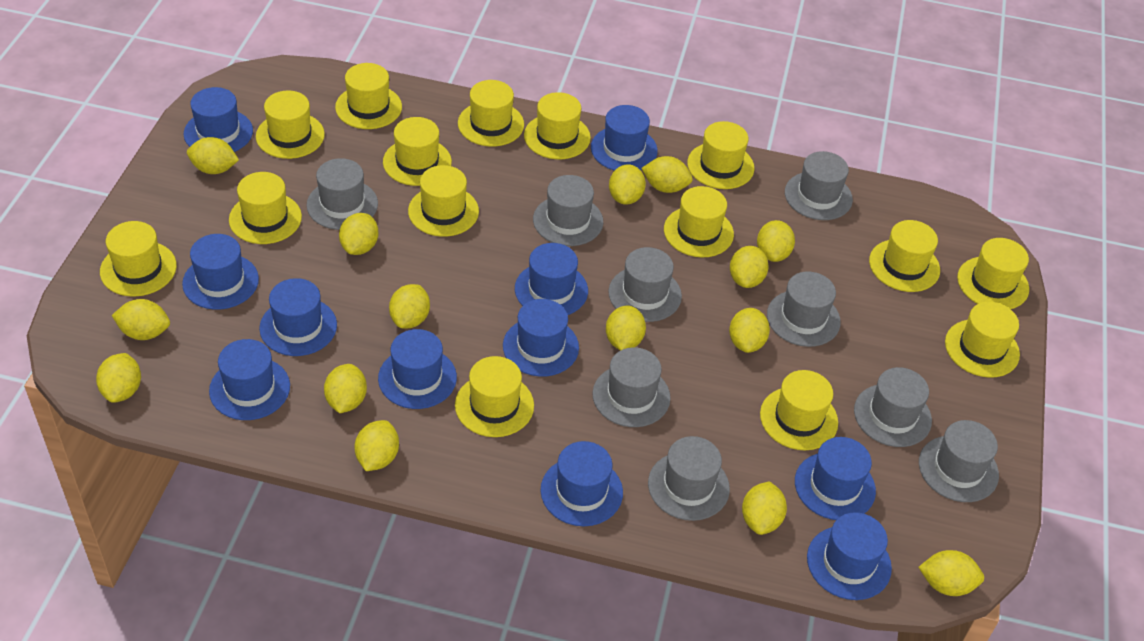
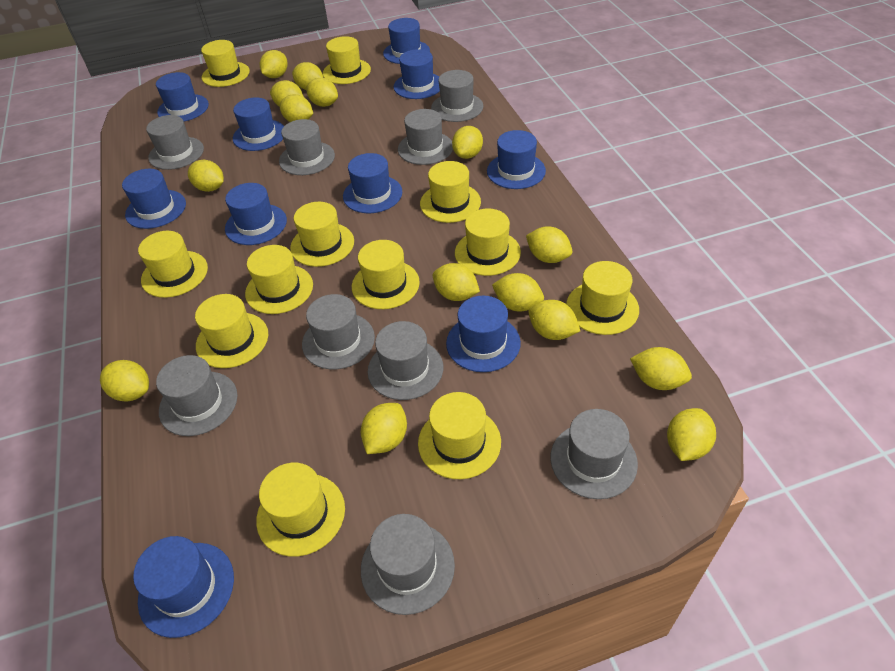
blue hat: [182,234,259,310] [183,87,253,152] [209,339,290,420] [259,278,337,356] [378,329,457,409] [503,299,579,377] [515,243,588,315] [541,441,623,526] [591,105,658,171] [795,437,876,520] [807,512,892,600] = 11 -> [122,169,186,229] [133,536,234,638] [156,72,209,122] [225,183,287,245] [233,97,284,151] [343,153,402,213] [383,18,430,64] [394,49,440,99] [446,296,521,372] [487,130,546,189] = 10
yellow hat: [100,221,177,297] [229,172,302,244] [256,91,325,159] [335,63,402,129] [383,117,452,186] [408,165,479,237] [455,356,534,437] [458,80,524,147] [524,92,591,159] [664,186,734,257] [687,121,754,189] [760,370,838,450] [869,220,940,292] [945,302,1020,378] [957,238,1029,309] = 15 -> [138,231,208,298] [195,294,268,368] [201,40,250,87] [245,245,313,314] [256,463,345,557] [290,202,354,267] [323,36,371,84] [352,240,420,309] [418,392,501,479] [420,161,481,223] [455,208,521,276] [566,261,639,335] = 12

